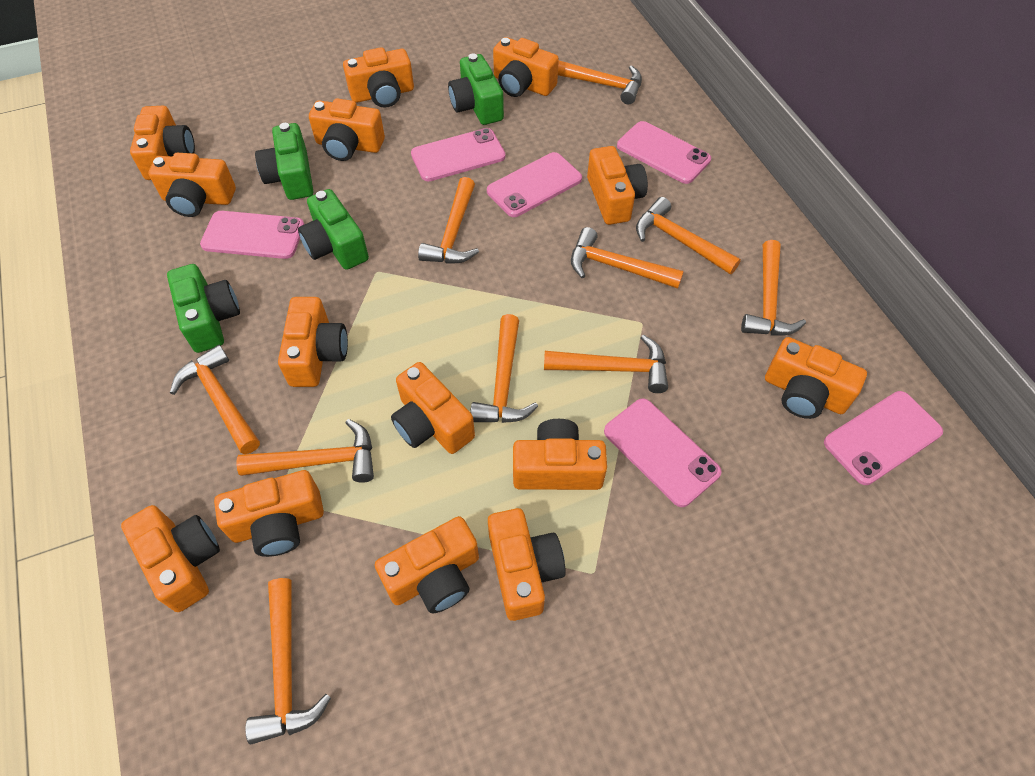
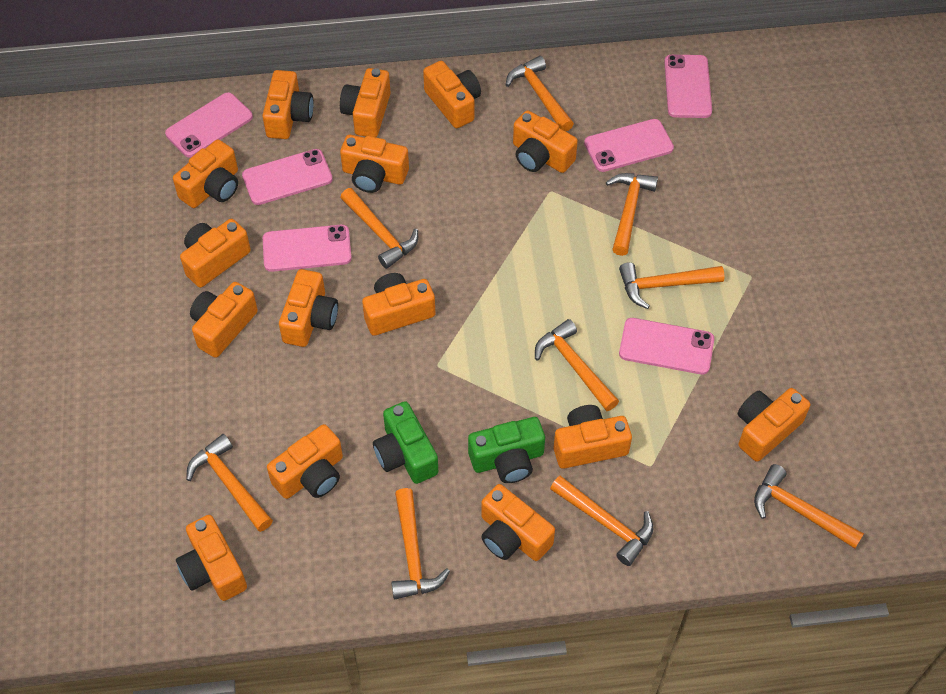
green camera: [167,264,240,353] [255,123,313,200] [298,189,369,270] [448,54,504,125] = 4 -> [373,401,438,484] [468,417,545,483] = 2
orange camera: [121,505,220,612] [130,106,195,180] [148,153,236,217] [214,470,324,557] [278,297,348,387] [309,99,385,161] [343,47,414,108] [375,516,479,613] [391,362,475,454] [488,508,566,621] [493,37,559,97] [513,419,607,490] [587,146,648,225] [765,337,867,419] = 14 -> [173,139,238,208] [176,515,247,601] [180,219,251,288] [190,282,258,358] [262,70,314,139] [267,424,343,499] [279,269,338,347] [340,68,391,137] [340,135,409,193] [362,273,435,336] [423,61,481,128] [481,484,555,561] [513,110,578,173] [554,405,632,469] [738,388,810,462] = 15
orange hammer: [170,345,260,454] [236,419,374,483] [245,578,331,744] [418,177,479,264] [470,314,538,423] [544,334,668,393] [558,60,642,105] [571,227,684,289] [636,197,741,274] [741,240,806,336] = 10 -> [186,434,273,532] [340,188,418,269] [391,488,450,599] [506,56,574,131] [535,319,619,411] [550,476,653,566] [606,173,658,256] [619,262,725,309] [754,464,864,549] = 9

